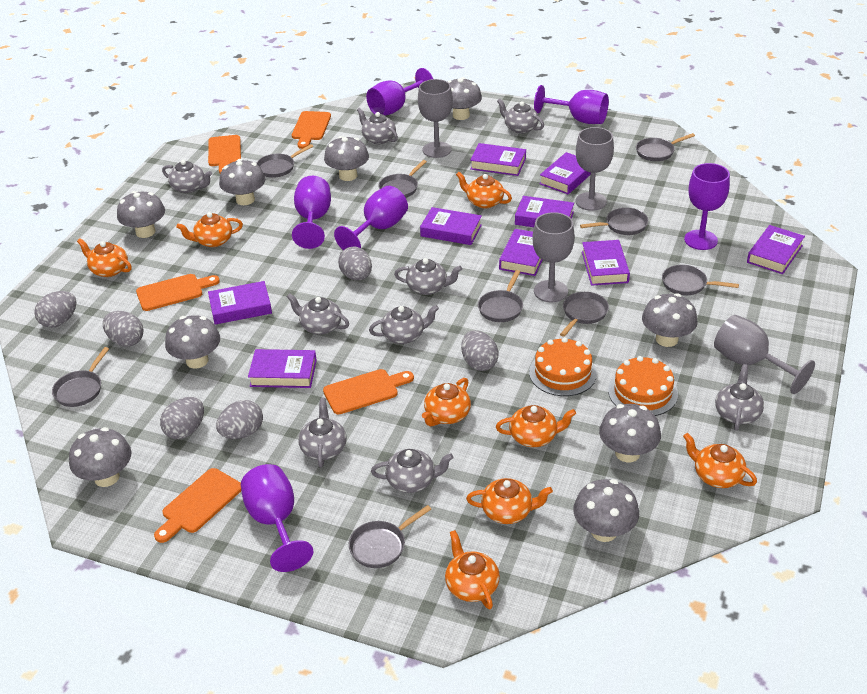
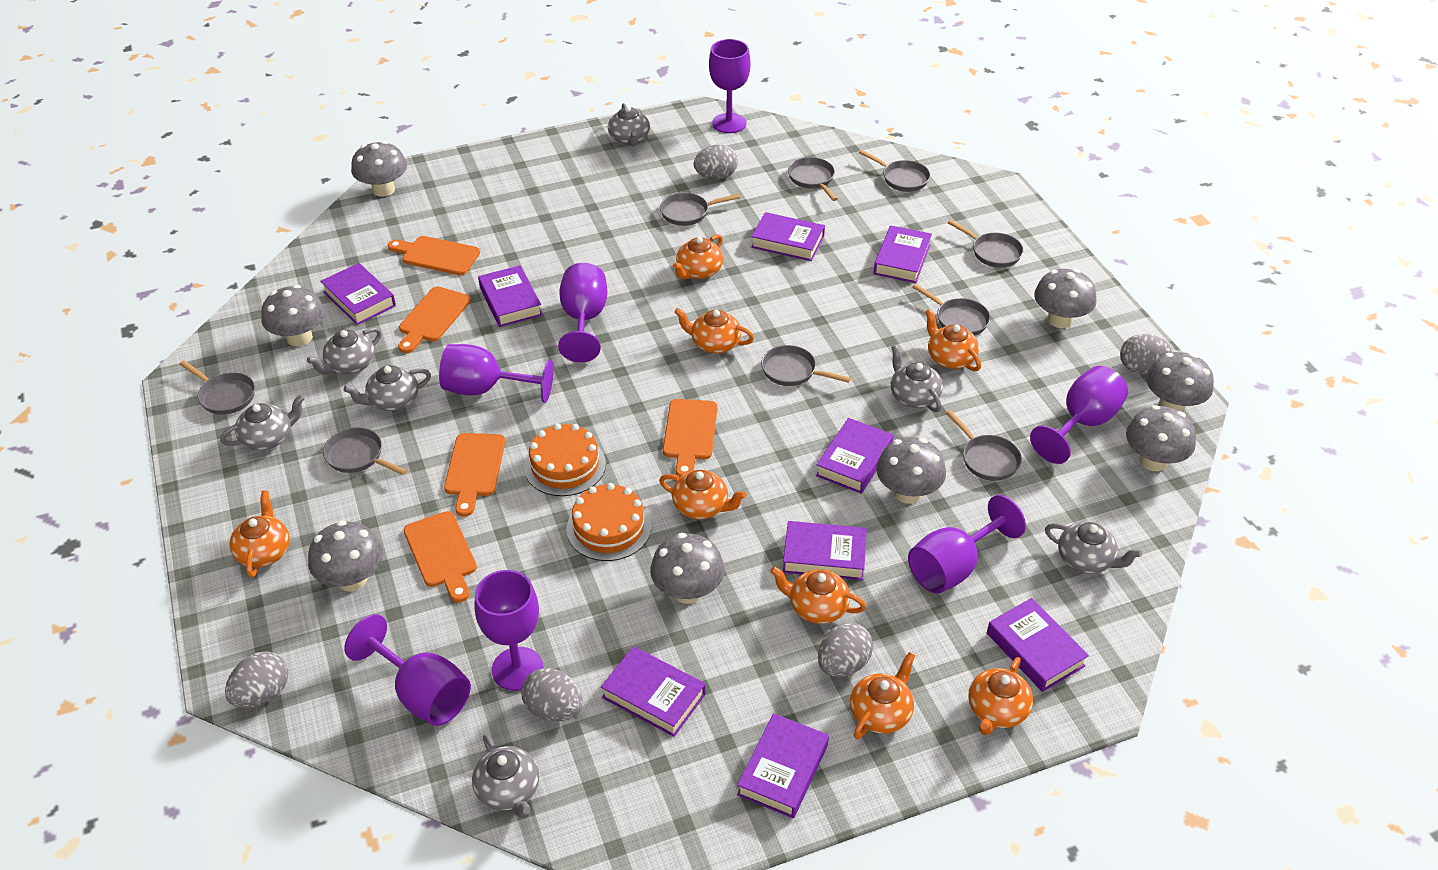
grey egg: [34,291,77,328] [103,311,143,347] [160,397,204,439] [216,400,263,439] [338,246,372,281] [461,331,499,371] = 6 -> [225,651,288,708] [521,668,583,721] [694,144,738,179] [818,622,873,677] [1120,334,1175,374] = 5
grey goblet: [418,79,453,158] [532,212,575,302] [575,127,614,211] [714,315,815,394] = 4 -> none = 0
grey mushroom: [69,427,131,487] [117,191,165,238] [165,315,220,369] [219,159,265,205] [324,136,369,181] [447,77,482,120] [573,479,639,542] [599,404,661,462] [642,293,698,347] = 9 -> [261,285,325,346] [308,521,383,592] [351,141,407,197] [650,533,724,604] [876,437,946,504] [1034,269,1097,328] [1126,405,1196,471] [1146,352,1214,412] = 8
grey teapot: [162,160,212,193] [287,293,349,335] [298,398,347,468] [357,108,398,144] [369,305,439,344] [371,449,453,493] [394,258,462,295] [497,98,544,134] [715,364,764,430] = 9 -> [220,395,305,450] [307,327,381,374] [344,365,431,411] [472,734,539,818] [608,103,650,146] [891,345,943,412] [1045,522,1142,574] = 7
purple goblet: [241,464,314,572] [292,176,331,249] [334,186,408,250] [366,68,433,116] [534,85,609,124] [684,163,730,250] = 6 -> [344,614,471,726] [439,344,553,403] [474,570,543,691] [558,263,607,362] [709,39,751,133] [908,495,1026,594] [1030,366,1128,464] = 7

